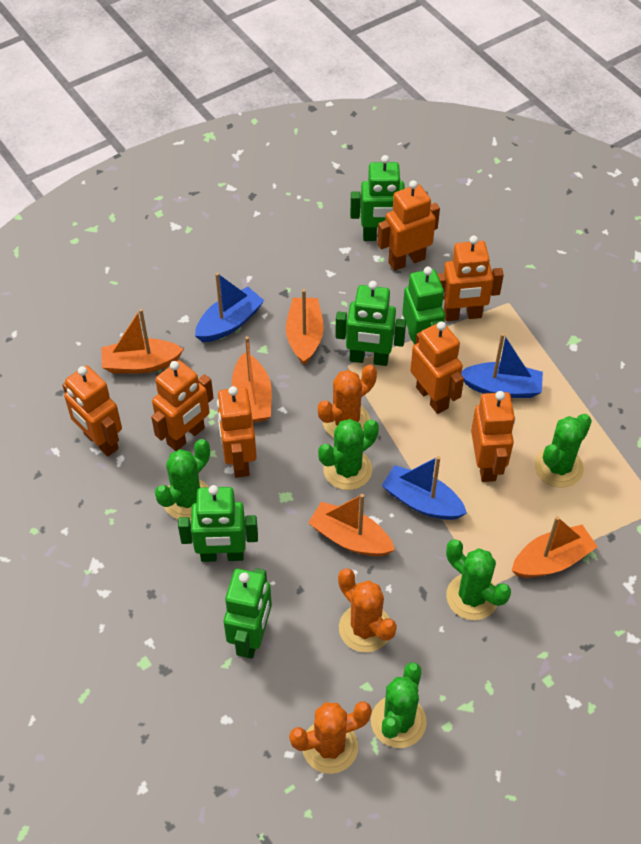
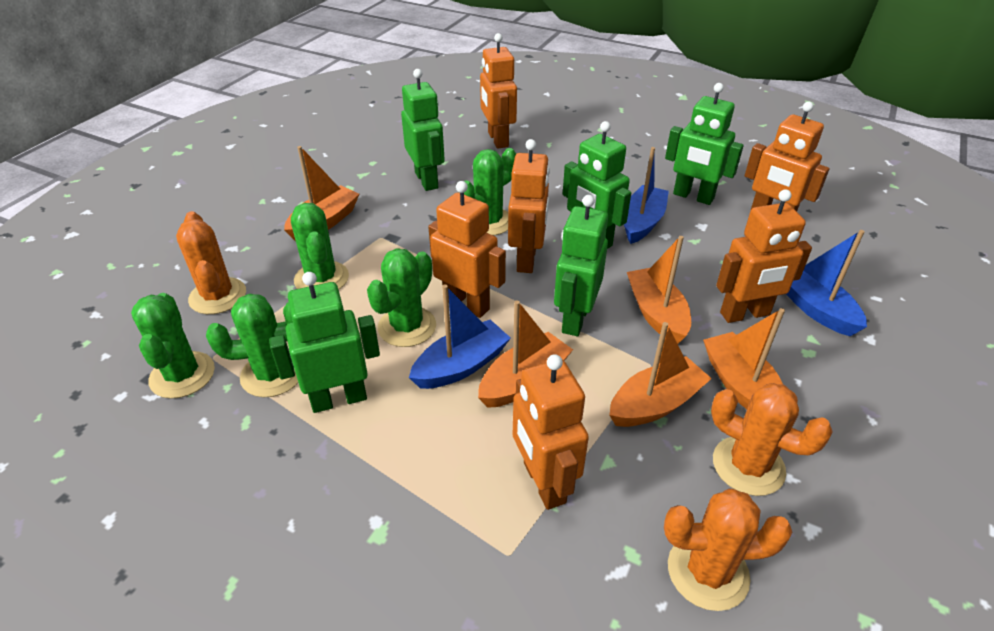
orange robot: [62,365,122,457] [151,360,214,451] [217,386,257,478] [377,180,440,271] [410,321,464,414] [437,236,504,321] [471,391,515,482] = 7 -> [428,181,506,318] [480,33,517,149] [508,139,550,273] [513,354,589,510] [716,189,812,323] [745,102,829,211] = 6

